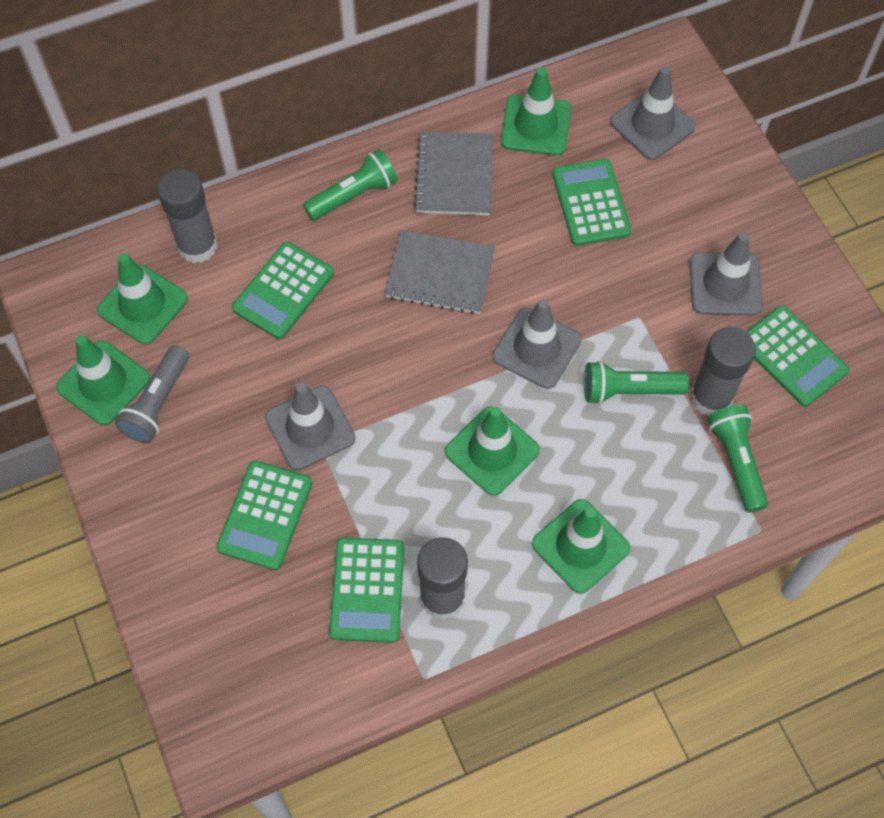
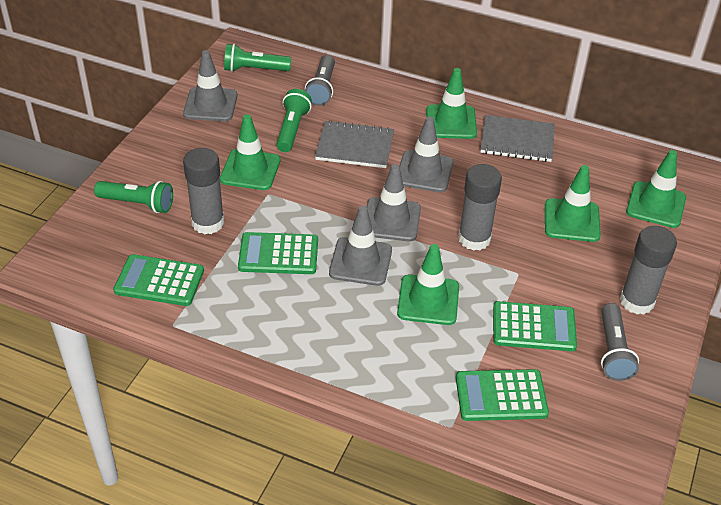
green calculator: [216,461,313,570] [232,242,334,339] [329,538,405,643] [552,159,632,246] [746,305,849,407] = 5 -> [113,254,204,306] [238,232,318,274] [456,369,549,421] [493,301,577,351] = 4
grey flashlight: [115,345,189,443] = 1 -> [305,55,335,106] [601,303,639,381] = 2

